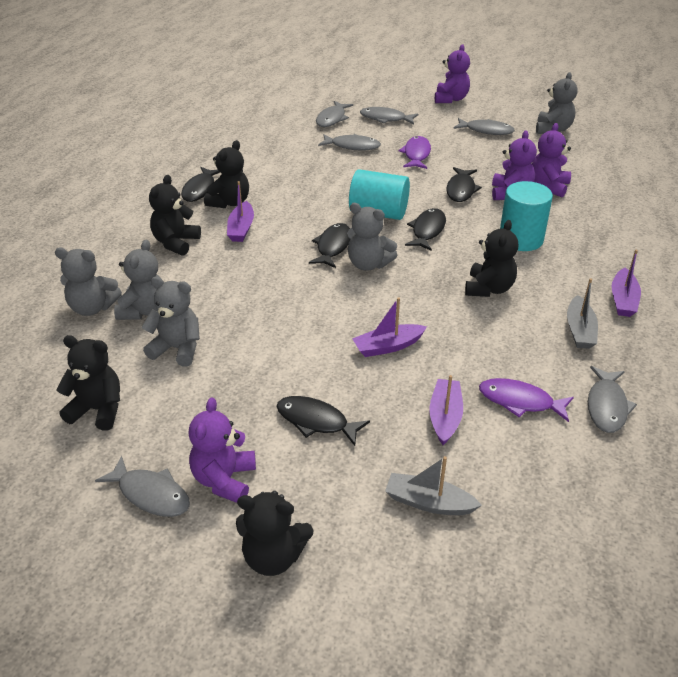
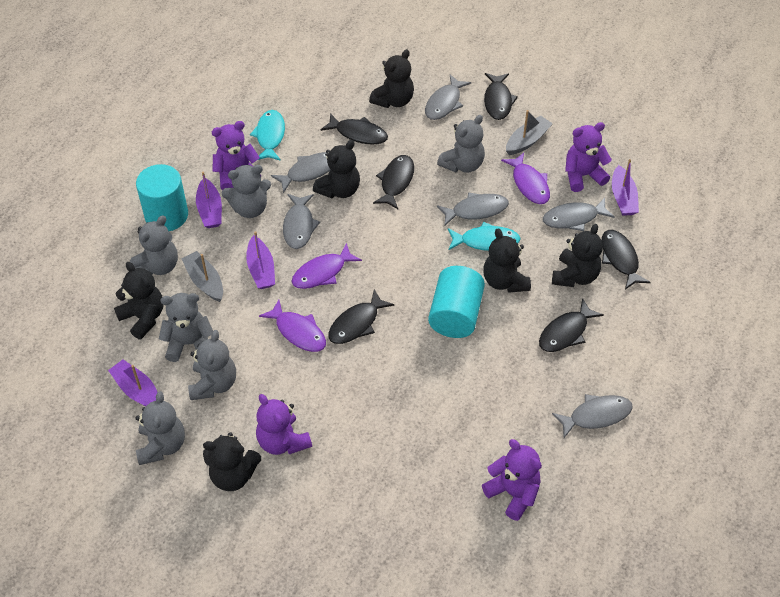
black fish: [181,167,220,202] [276,396,370,446] [309,223,350,268] [405,208,446,251] [446,167,482,202] = 5 -> [320,113,388,145] [328,290,394,344] [373,155,414,209] [484,73,518,120] [539,298,604,352] [602,230,651,290] = 6
black teddy bear: [56,335,120,431] [149,175,201,256] [204,140,249,208] [236,491,313,576] [465,220,518,297] = 5 -> [114,262,163,339] [203,432,261,491] [313,140,360,198] [369,49,414,108] [483,228,531,293] [552,224,603,287] = 6
grey teddy bear: [55,248,122,316] [114,240,160,320] [142,277,200,366] [347,203,397,271] [536,72,578,134] = 5 -> [130,215,178,275] [136,391,185,465] [159,293,213,362] [188,330,236,400] [221,165,271,218] [437,115,485,173] = 6
purple fish: [398,136,431,169] [479,378,574,422] = 2 -> [259,300,326,352] [291,243,362,289] [501,153,550,204] = 3
turquoise fish: none = 0 -> [250,110,285,161] [448,222,521,251] = 2

